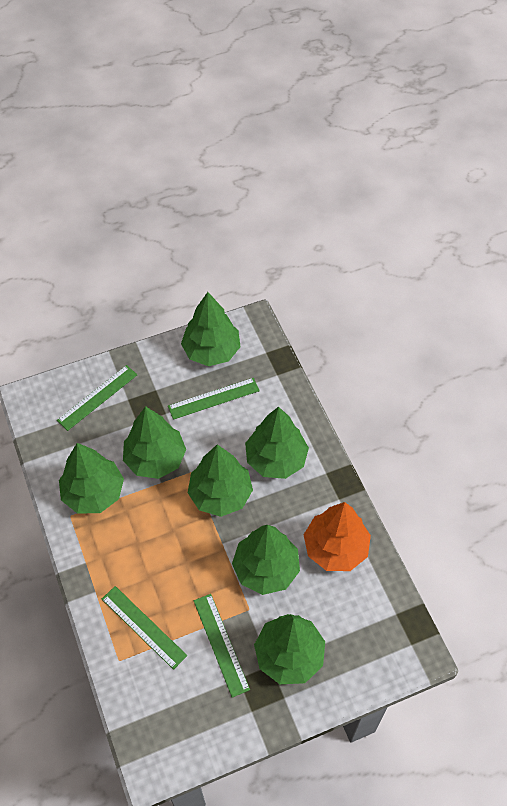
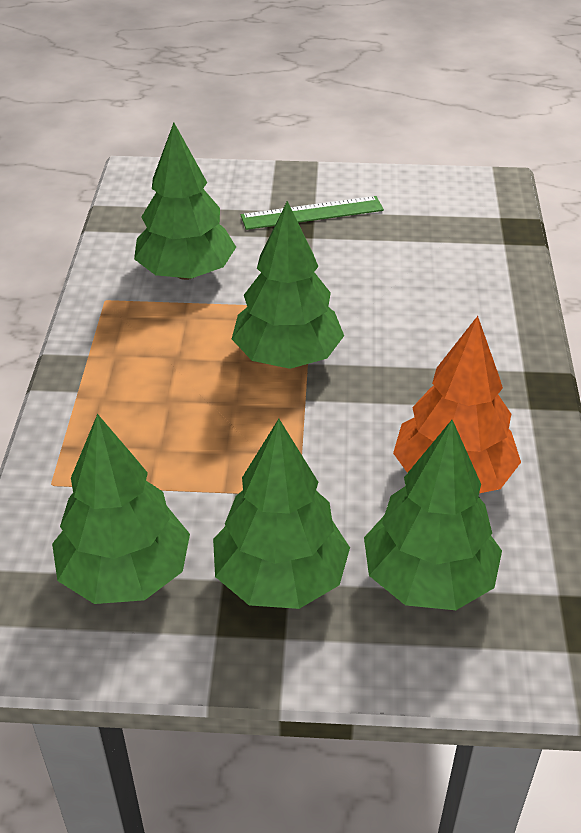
green ruler: [57,365,137,431] [102,586,187,670] [168,378,260,420] [194,594,250,698] = 4 -> [241,196,384,230] = 1
green tree: [59,443,124,514] [123,406,186,479] [181,292,241,366] [188,444,253,517] [232,525,300,595] [245,407,309,479] [254,614,325,684] = 7 -> [52,414,190,604] [134,123,236,280] [213,419,350,609] [232,201,344,369] [364,420,502,610] = 5

